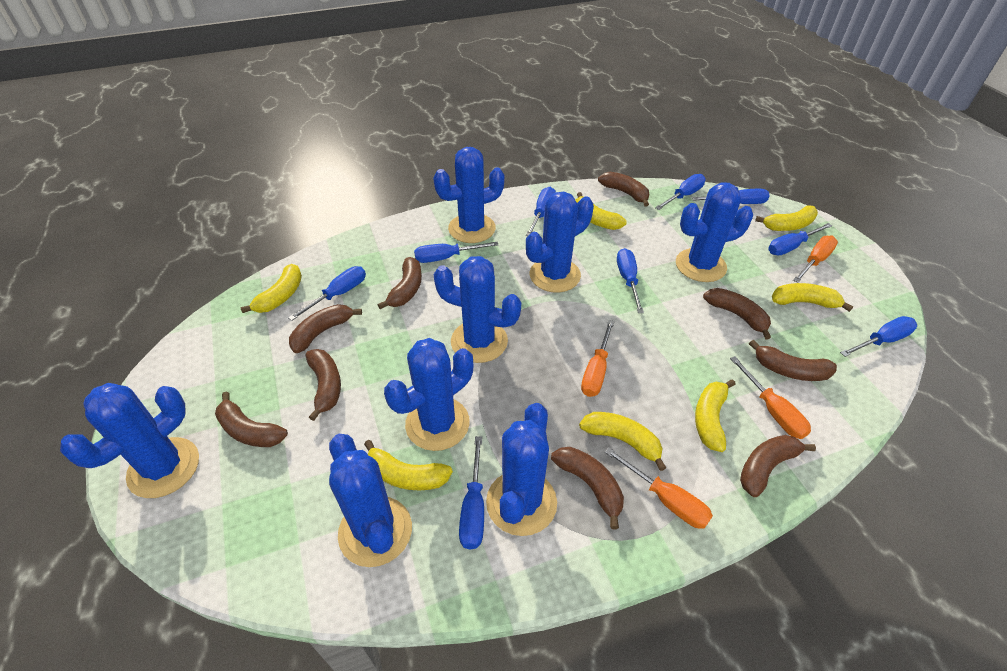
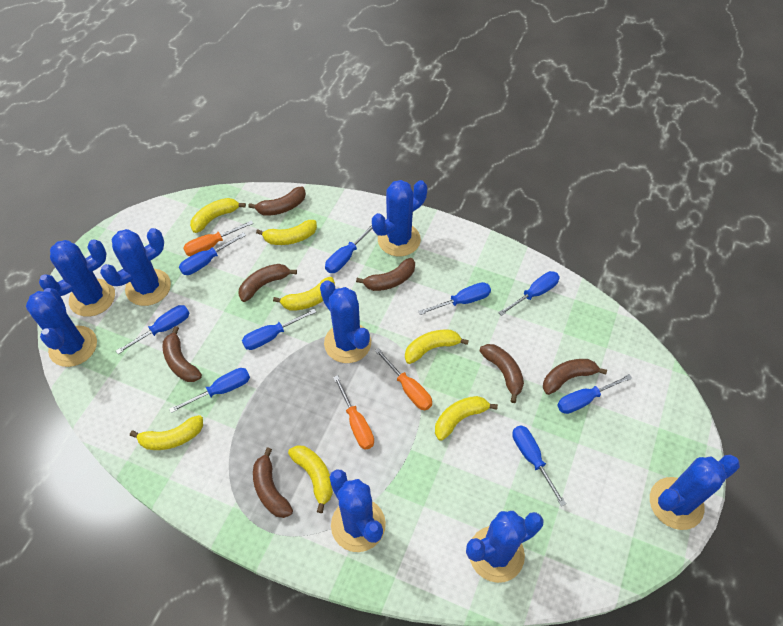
brown banana: [215,391,288,447] [289,304,362,353] [306,349,341,421] [378,257,422,309] [551,447,624,529] [598,172,649,206] [703,288,771,339] [740,435,816,497] [749,340,837,381] = 9 -> [163,326,202,382] [238,264,297,302] [249,187,306,216] [253,447,293,518] [356,258,415,291] [480,344,524,403] [543,359,607,395] = 7
orange screwdriver: [581,320,614,397] [605,448,713,529] [730,356,811,439] [793,236,838,283] = 4 -> [183,220,253,256] [333,375,374,450] [375,348,432,410] = 3

